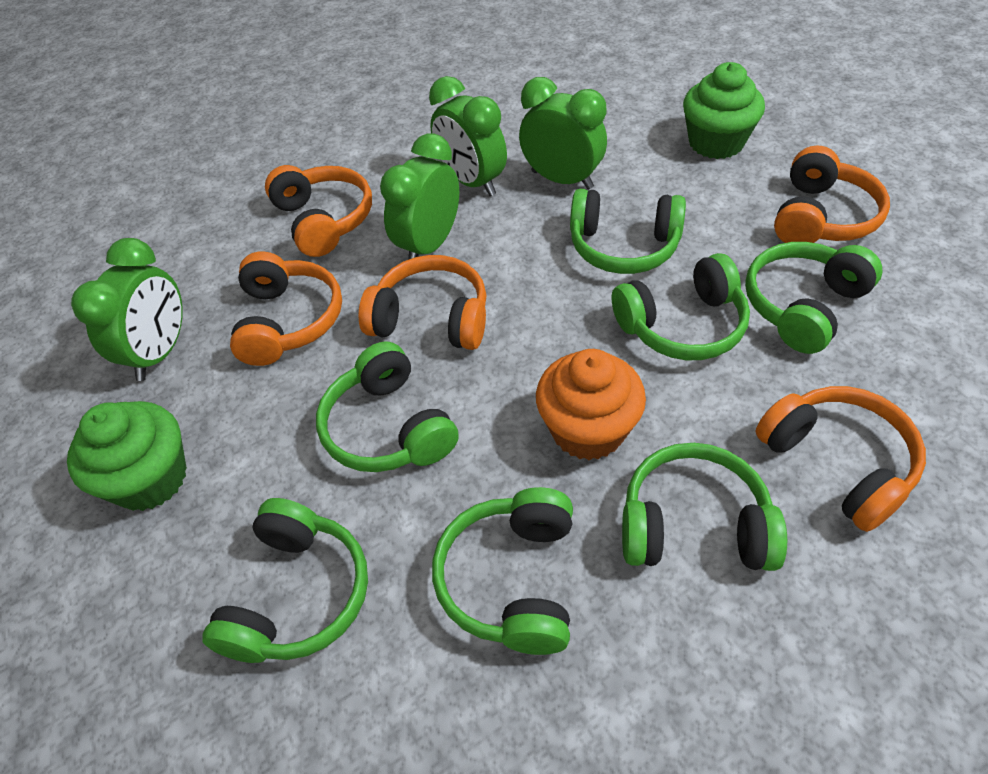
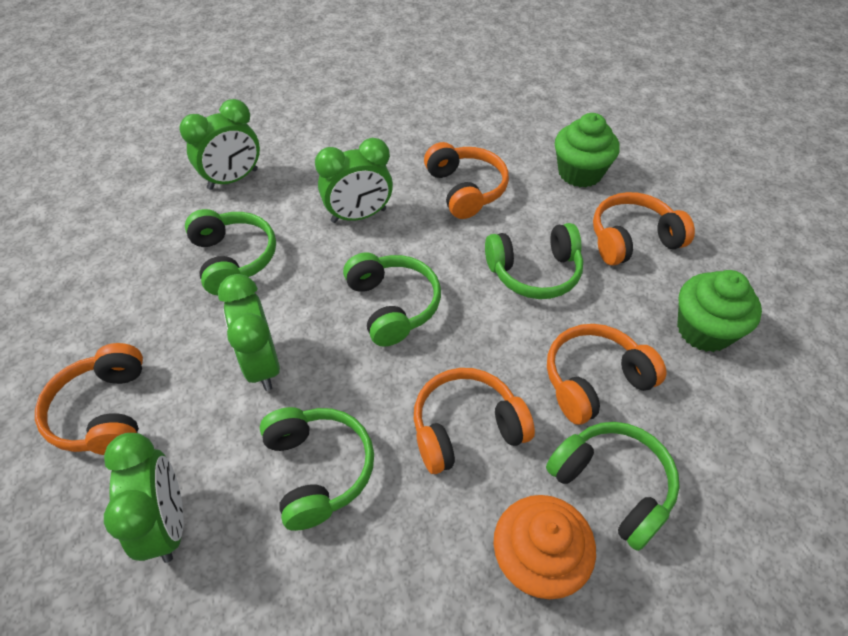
green headphones: [202,498,368,663] [316,341,459,472] [432,487,573,655] [570,189,686,274] [612,253,750,360] [622,443,787,571] [745,242,882,354] = 7 -> [185,209,276,295] [260,407,374,531] [343,253,441,347] [485,223,583,299] [546,422,680,551] = 5

